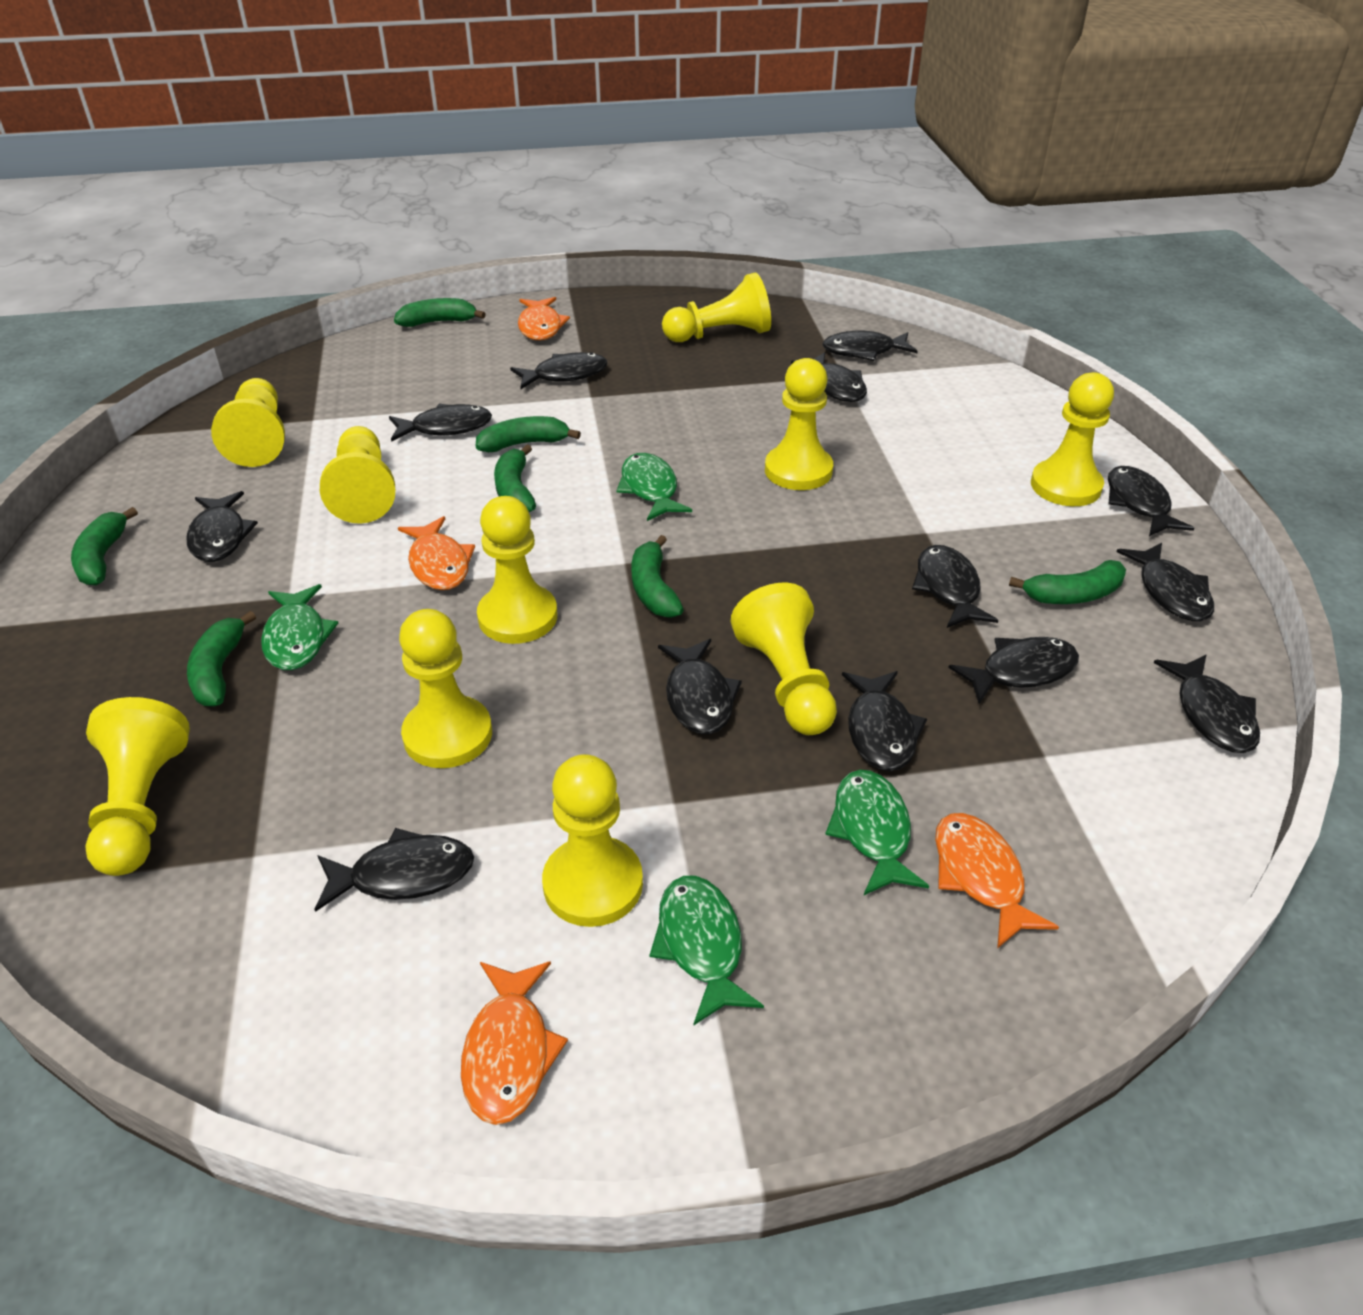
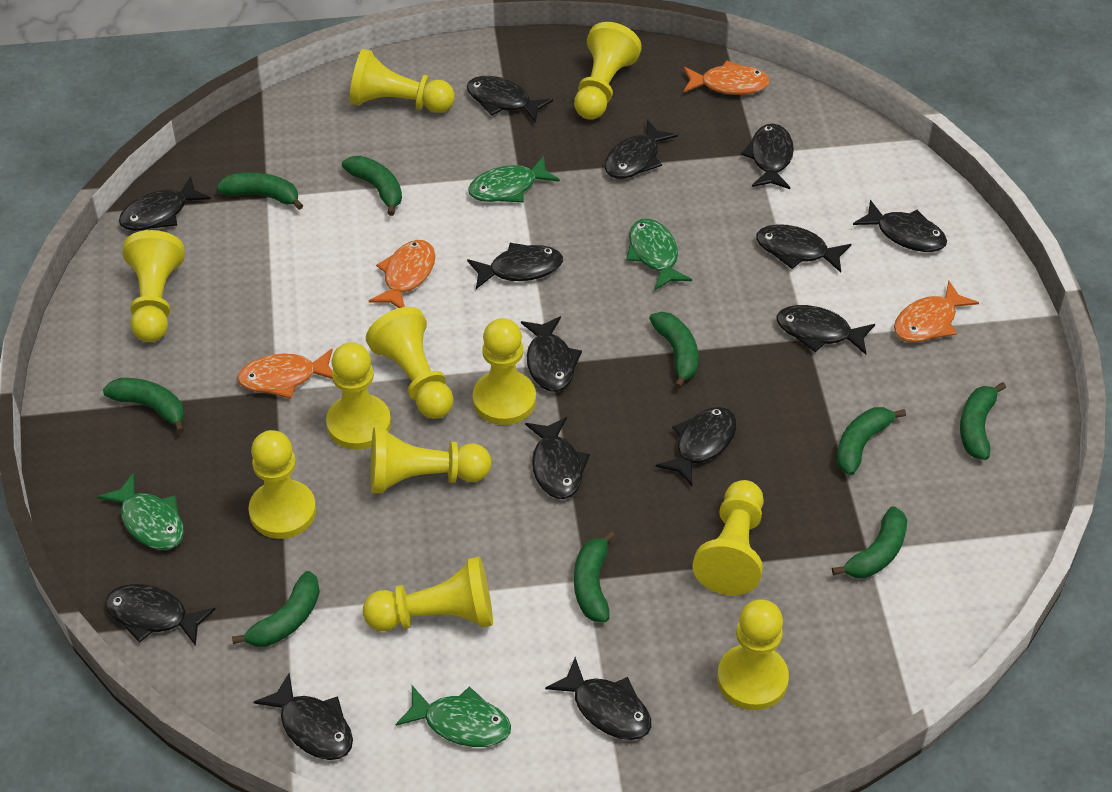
black fish: [186,491,258,562] [314,828,474,912] [389,404,492,442] [510,352,607,389] [658,639,742,734] [791,352,867,402] [823,331,918,361] [842,671,927,771] [912,545,998,628] [948,637,1079,704] [1108,466,1194,536] [1116,543,1214,621] [1154,655,1260,753] = 13 -> [105,584,215,646] [119,176,211,231] [254,673,353,760] [467,76,553,123] [467,243,563,289] [521,316,582,392] [525,417,590,499] [545,657,652,740] [604,120,678,179] [656,407,737,486] [741,124,794,189] [756,224,851,273] [777,305,875,355] [853,200,947,252] = 14
green banana: [71,507,138,586] [187,611,256,707] [394,298,486,327] [476,416,581,452] [494,445,536,512] [631,535,684,618] [1009,560,1126,604] = 7 -> [103,378,185,433] [216,172,304,210] [232,571,320,647] [342,156,402,216] [574,531,615,622] [649,312,698,389] [832,506,907,578] [837,407,906,475] [960,382,1006,460] = 9
yellow pawn: [85,697,190,876] [211,378,285,467] [320,426,395,524] [399,609,492,768] [477,496,557,644] [542,754,643,927] [662,272,771,342] [731,583,837,735] [765,358,833,490] [1031,372,1114,506] = 10 -> [123,230,185,342] [249,430,316,539] [326,342,391,450] [349,49,455,113] [363,557,493,631] [366,307,454,419] [371,427,491,494] [473,318,536,425] [574,22,642,120] [692,480,764,595] [717,599,789,710] = 11

